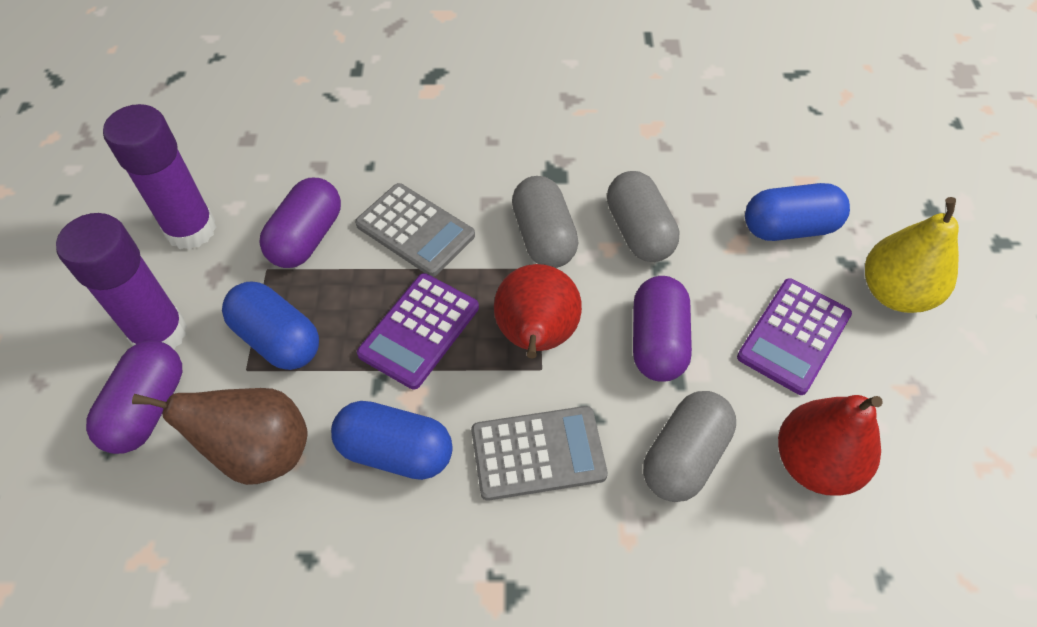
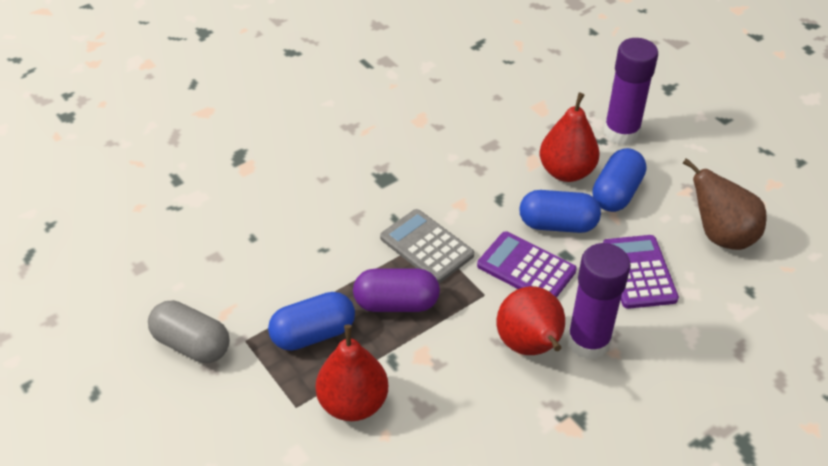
grey calculator: [355,183,475,277] [471,406,608,501] = 2 -> [380,209,474,283] = 1
grey capsule: [512,176,579,268] [607,171,680,262] [643,391,736,502] = 3 -> [148,300,230,363] = 1
purple capsule: [86,341,182,454] [259,178,341,268] [633,276,692,382] = 3 -> [353,269,440,312] = 1
red pear: [494,264,582,359] [778,395,883,496] = 2 -> [316,324,388,421] [497,286,565,355] [540,92,600,182] = 3
yellow pear: [865,197,959,313] = 1 -> none = 0

